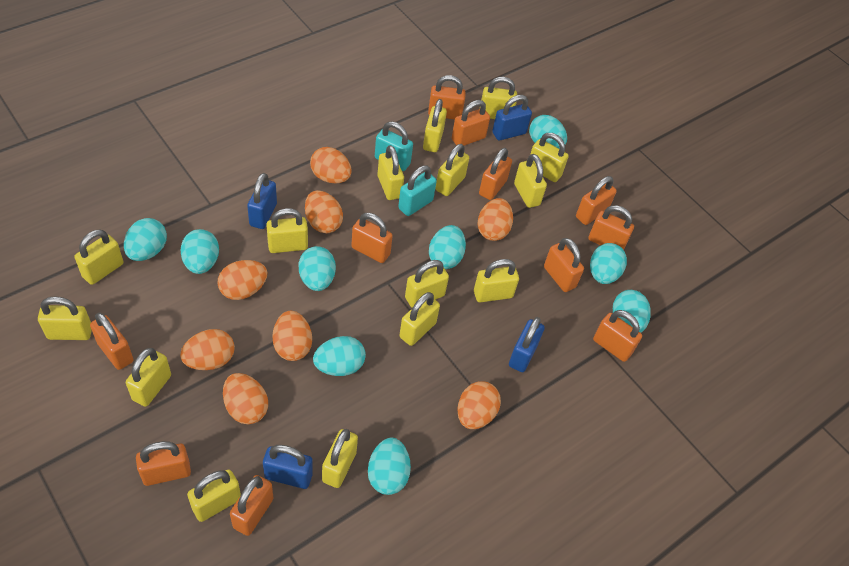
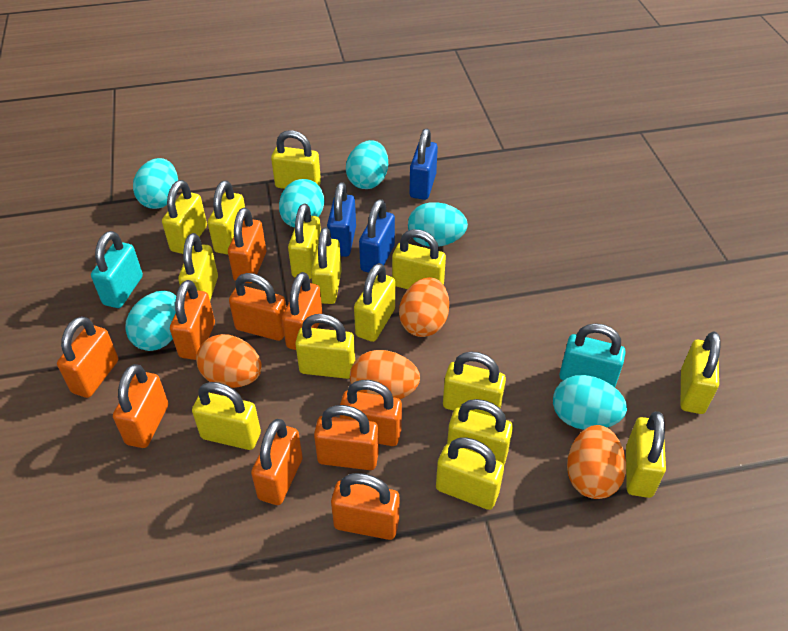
blue padlock: [247,173,277,229] [263,445,313,489] [492,95,532,141] [509,317,545,372] = 4 -> [327,182,356,257] [359,199,395,273] [409,129,438,200] = 3
orange egg: [180,329,235,370] [218,260,267,300] [223,373,268,424] [272,311,312,361] [305,190,343,233] [310,147,352,184] [457,381,501,429] [478,198,513,241] = 8 -> [196,334,262,388] [350,350,420,399] [399,277,449,337] [567,425,626,499] = 4
orange padlock: [90,313,134,370] [136,441,191,486] [230,475,273,536] [351,213,393,263] [428,75,466,120] [452,100,490,146] [479,148,512,200] [544,238,584,292] [576,176,617,225] [588,205,634,250] [593,310,642,362] = 11 -> [57,316,118,398] [113,364,168,448] [170,280,215,360] [228,207,266,283] [229,273,286,341] [251,419,303,505] [282,272,323,350] [314,405,379,470] [331,473,399,540] [340,380,402,446] = 10
turquoise egg: [124,218,167,261] [180,229,219,274] [299,246,336,291] [313,336,366,376] [368,438,411,495] [429,225,466,269] [529,115,567,148] [590,243,627,284] [613,290,651,333] = 9 -> [125,291,176,351] [133,158,178,209] [279,179,324,228] [346,140,388,189] [408,202,468,247] [553,375,627,430] = 6

